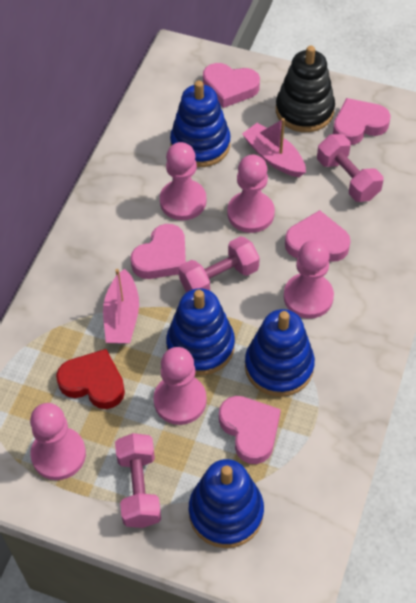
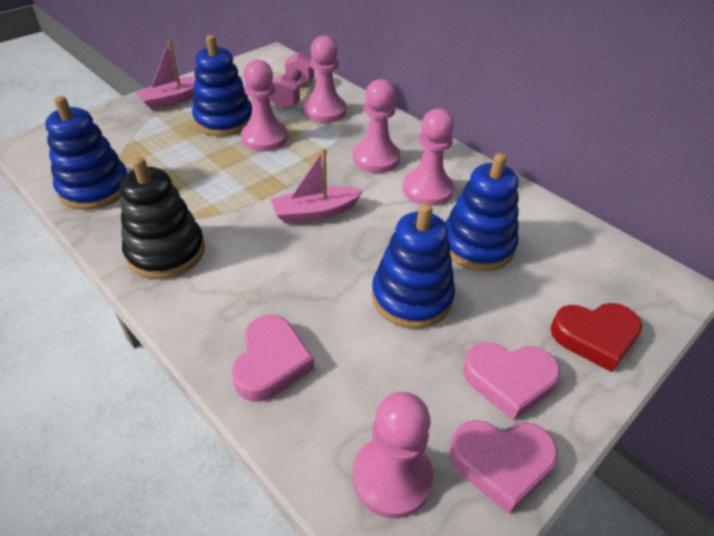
pink dumbbell: [115,433,161,528] [179,236,260,293] [317,134,383,202] = 3 -> [269,52,315,110] = 1
pink heart: [131,224,186,279] [203,63,260,108] [219,396,281,464] [285,210,351,262] [333,98,391,145] = 5 -> [232,315,314,402] [449,420,558,514] [463,342,560,421] = 3

